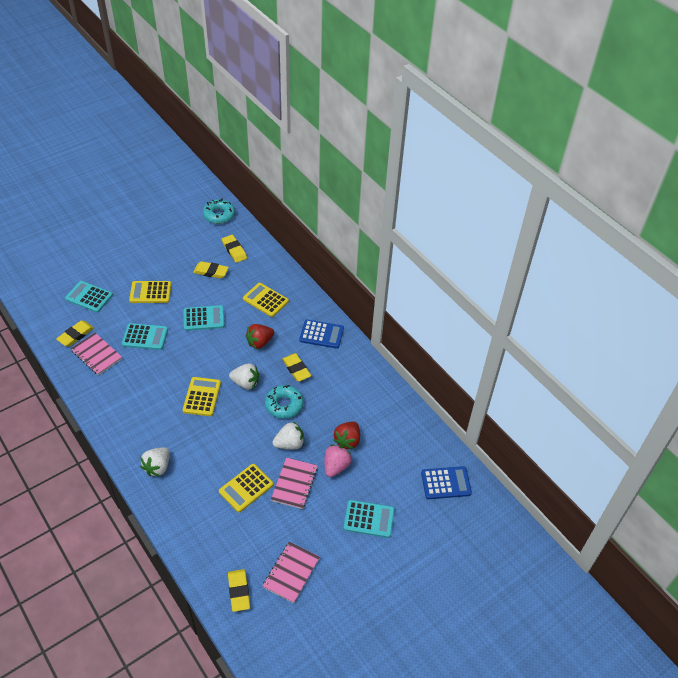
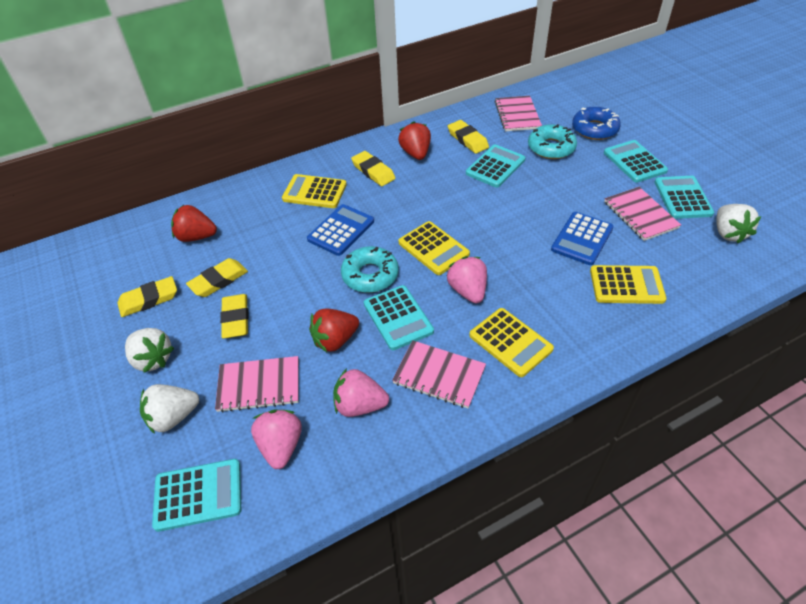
blue donut: none = 0 -> [572,107,621,140] = 1
pink notebook: [71,333,122,375] [263,542,320,603] [271,457,318,509] = 3 -> [215,356,299,412] [392,340,486,408] [495,96,542,131] [604,187,681,241] = 4
pink strawberry: [324,444,352,477] = 1 -> [251,410,302,469] [333,368,389,417] [447,256,487,303] = 3
red strawberry: [246,324,274,349] [333,422,360,449] = 2 -> [171,205,217,242] [309,309,359,352] [398,121,431,160] = 3
turquoise calculator: [65,281,113,313] [122,323,168,350] [183,305,225,331] [344,500,395,538] = 4 -> [152,459,241,532] [364,285,434,350] [466,144,525,188] [604,140,668,183] [654,176,714,219] = 5

